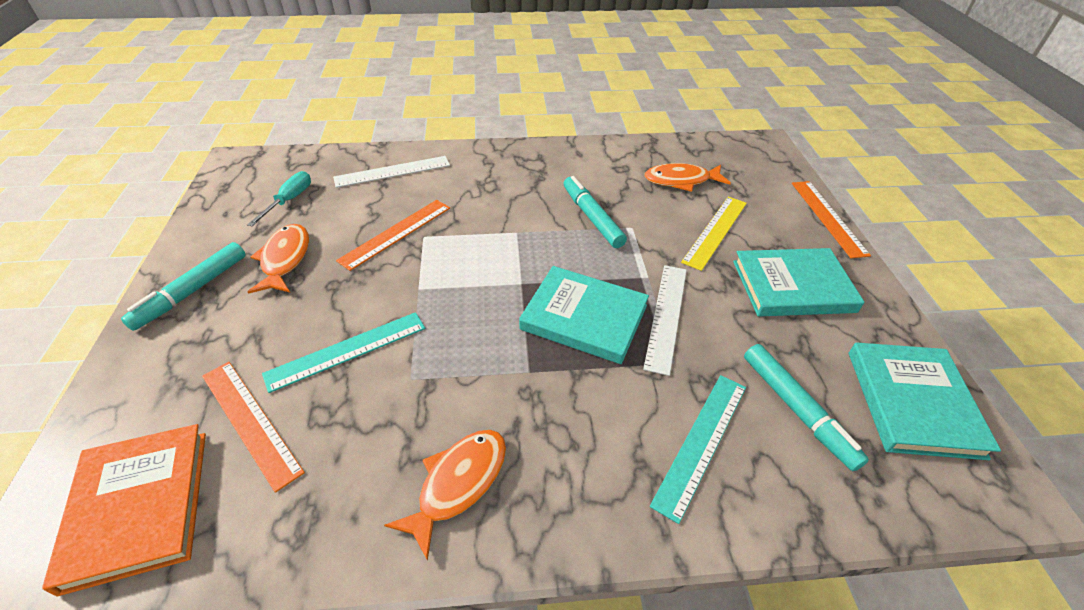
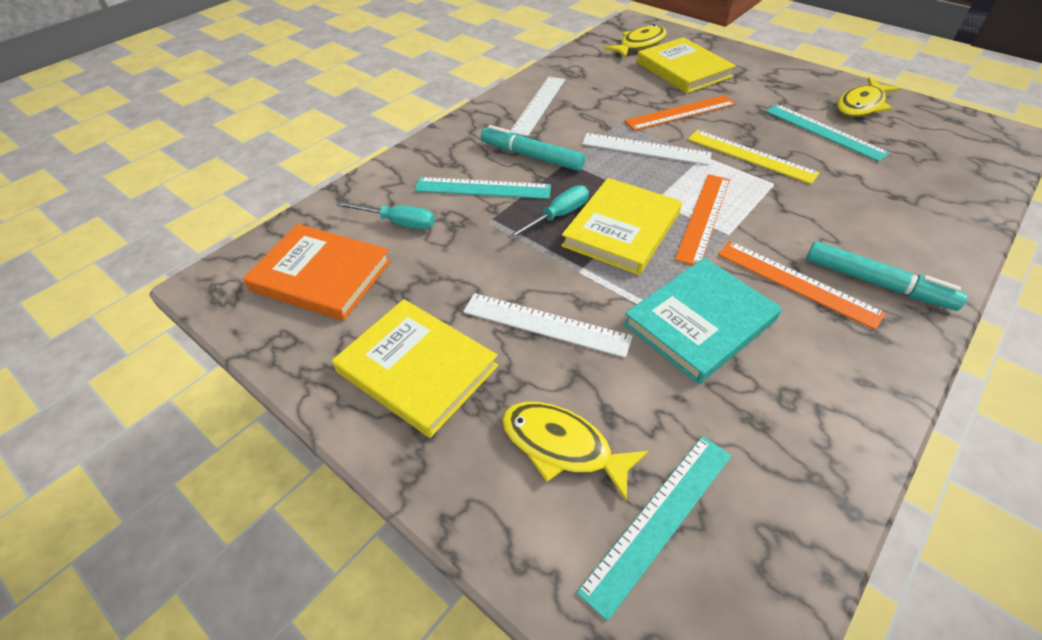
orange fish: [247,224,309,294] [384,430,506,561] [644,163,731,192] = 3 -> none = 0
turquoise book: [519,266,649,364] [733,248,864,316] [849,342,1001,460] = 3 -> [623,258,782,384] = 1
turquoise marker: [121,242,246,331] [563,176,627,248] [744,344,869,471] = 3 -> [481,125,585,171] [806,241,967,311] = 2
turquoise ruler: [262,312,425,393] [650,375,746,524] = 2 -> [414,177,551,199] [576,436,732,621] [765,104,890,162] = 3
turquoise screwdriver: [247,171,311,226] = 1 -> [337,201,435,230] [508,185,589,240] = 2
white ruler: [333,156,450,188] [643,265,687,376] = 2 -> [463,293,633,358] [510,77,565,137] [582,133,712,165] = 3
yellow book: none = 0 -> [332,299,498,438] [561,178,682,275] [637,37,736,93] = 3
yellow fish: none = 0 -> [502,402,649,501] [604,24,667,58] [837,77,900,117] = 3

